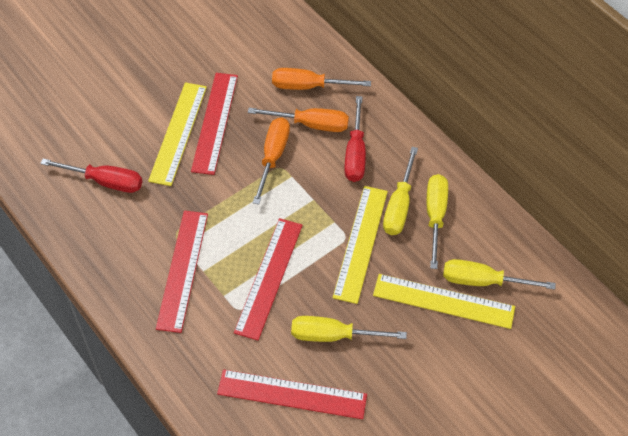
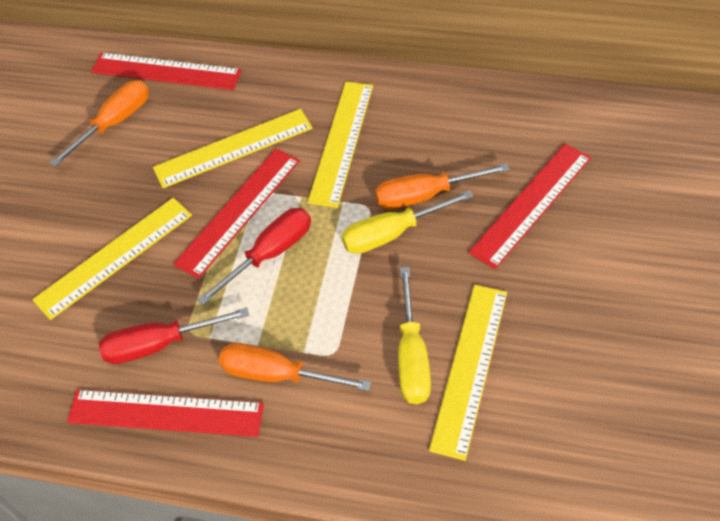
yellow ruler: [148,82,207,186] [333,186,388,304] [373,274,515,329] = 3 -> [32,198,192,320] [153,109,313,188] [307,82,373,208] [429,285,507,461] = 4
yellow screwdriver: [291,316,407,342] [383,147,418,235] [427,174,448,269] [443,259,556,290] = 4 -> [341,190,473,254] [398,267,431,404] = 2

